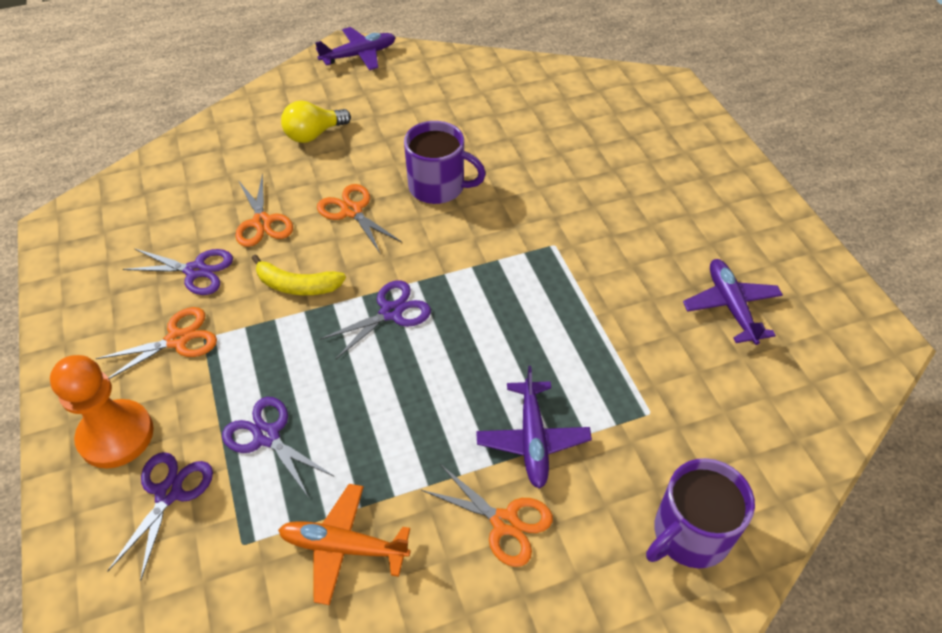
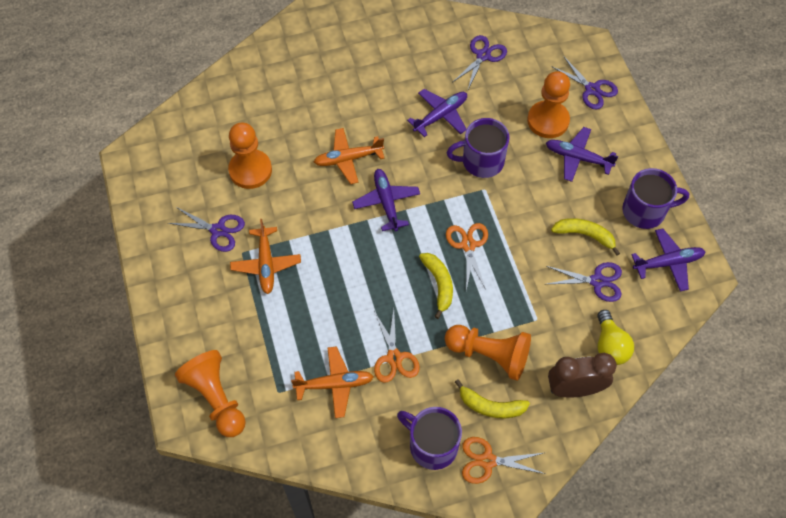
brown clock: none = 0 -> [548,353,617,398] = 1
orange pawn: [50,355,154,468] = 1 -> [175,350,246,437] [228,123,272,189] [445,325,531,381] [527,71,570,138] = 4
orange plane: [278,484,411,605] = 1 -> [230,219,301,294] [291,346,374,418] [314,128,385,184] = 3
orange scissors: [95,307,217,379] [235,174,293,247] [317,184,402,253] [421,464,553,567] = 4 -> [374,309,420,383] [446,223,488,291] [462,437,545,484] = 3
purple mug: [404,121,486,204] [646,458,755,568] = 2 -> [397,407,462,470] [446,118,510,178] [622,168,689,229] = 3
purple plane: [315,27,396,70] [476,366,592,489] [683,259,783,345] = 3 -> [352,169,420,231] [407,89,467,137] [546,127,618,182] [631,229,706,291] = 4
yellow banana: [251,254,346,295] = 1 -> [419,253,453,319] [455,379,530,418] [551,218,620,256] = 3

